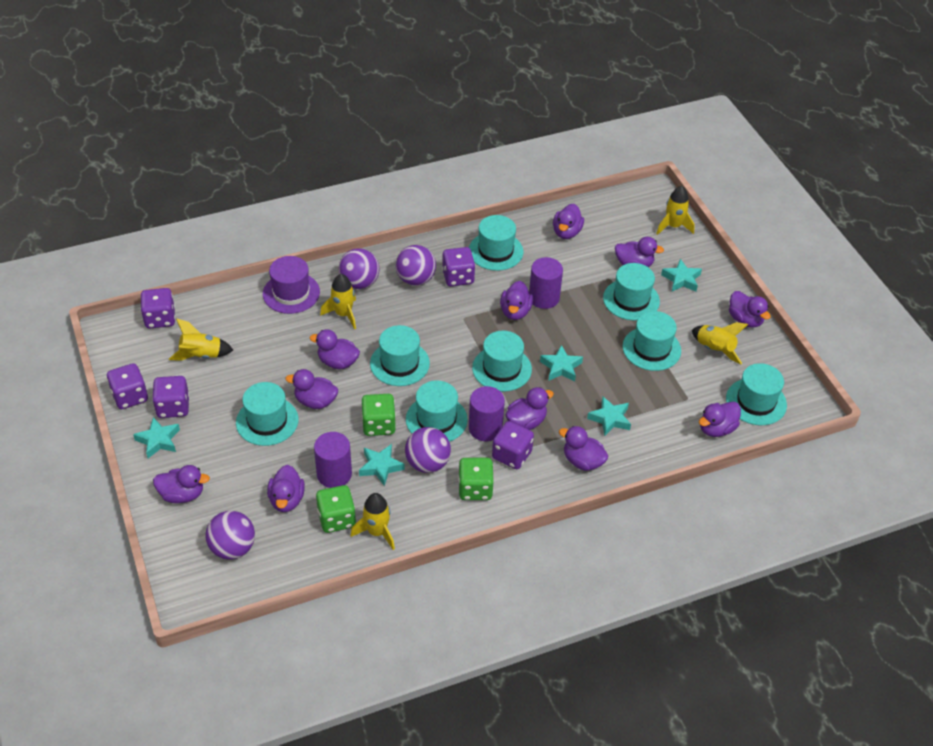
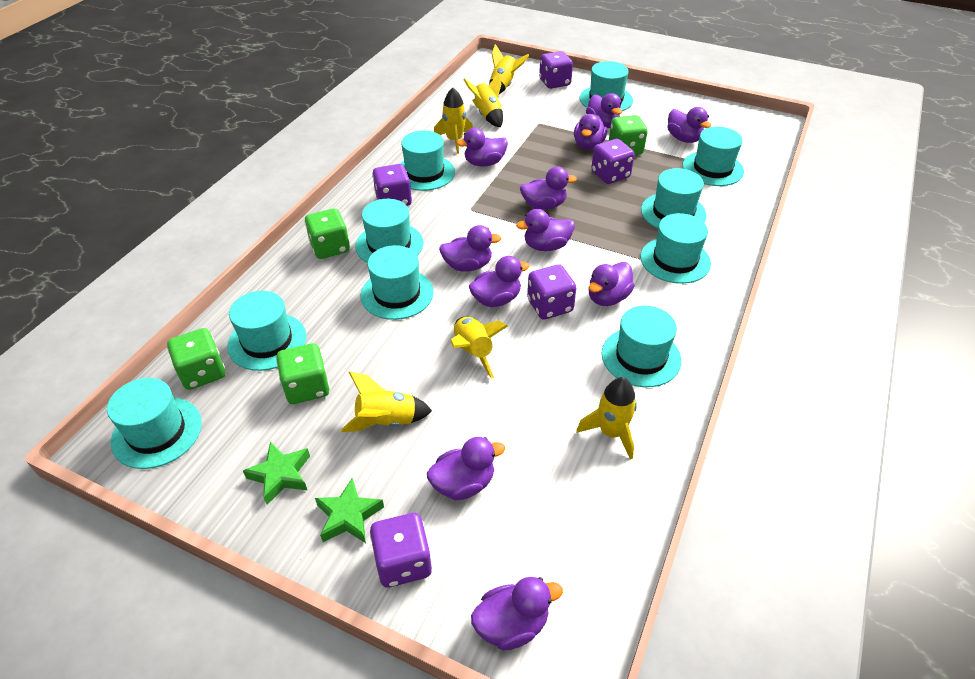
green dice: [316,485,356,533] [362,394,396,436] [458,458,494,500] = 3 -> [167,328,225,390] [276,343,330,404] [305,209,350,259] [609,115,648,155] = 4
green star: none = 0 -> [243,442,310,505] [315,478,384,543] = 2
purple ball: [205,511,255,560] [339,248,379,289] [396,245,436,286] [405,427,451,473] = 4 -> none = 0
purple cylinder: [314,432,352,488] [469,386,505,441] [529,257,563,309] = 3 -> none = 0
purple hat: [263,256,320,314] = 1 -> none = 0
turquoise hat: [236,382,299,446] [370,325,430,386] [406,381,468,442] [469,215,523,271] [472,331,532,392] [603,263,660,320] [623,311,681,371] [726,363,787,425] = 8 -> [107,378,202,469] [227,291,307,371] [355,199,423,263] [360,245,434,320] [400,130,455,191] [580,61,633,111] [601,306,681,387] [640,213,711,284] [641,168,707,228] [682,127,744,186] = 10
turquoise star: [133,417,180,458] [359,444,405,486] [540,345,583,382] [587,396,631,436] [661,259,702,292] = 5 -> none = 0
yellow rocket: [169,318,233,361] [320,274,356,329] [350,493,395,550] [656,186,695,235] [692,322,748,364] = 5 -> [341,371,432,432] [434,88,473,154] [450,317,508,379] [463,74,503,127] [489,44,529,94] [576,377,637,460] = 6

